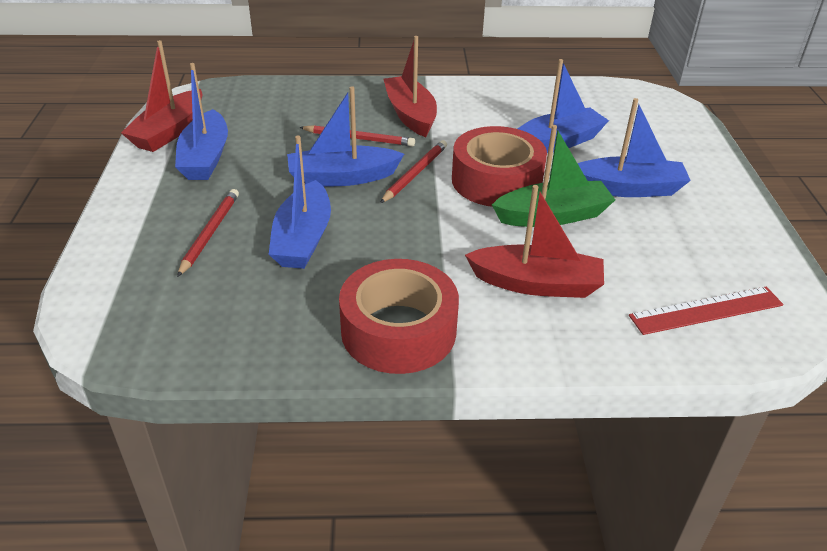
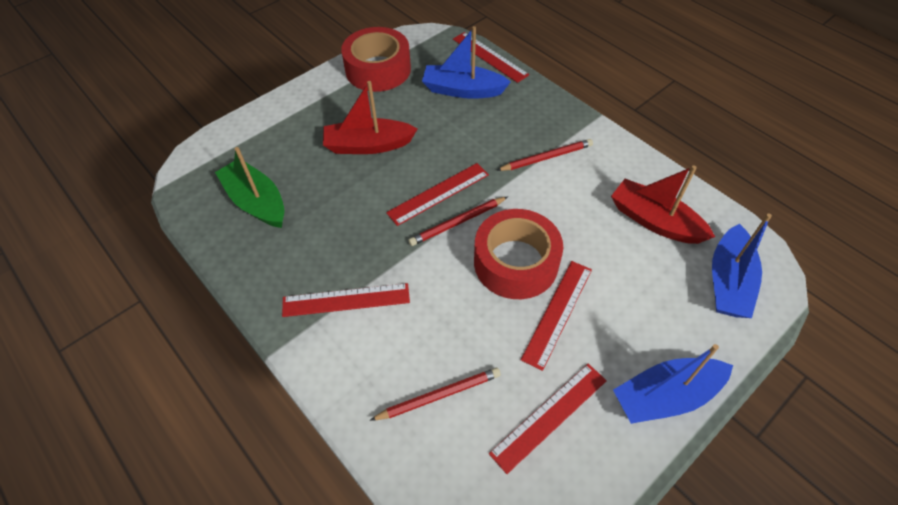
blue boat: [175,63,228,180] [269,136,331,269] [287,86,404,187] [518,59,609,153] [577,98,691,197] = 5 -> [422,26,511,99] [613,344,733,424] [712,214,772,318] = 3
red boat: [121,40,202,152] [384,36,437,137] [465,185,604,298] = 3 -> [323,81,417,154] [611,165,715,244] = 2
red ruler: [629,287,784,335] = 1 -> [282,283,410,317] [386,163,489,226] [453,32,529,83] [489,364,607,474] [521,261,592,371] = 5

